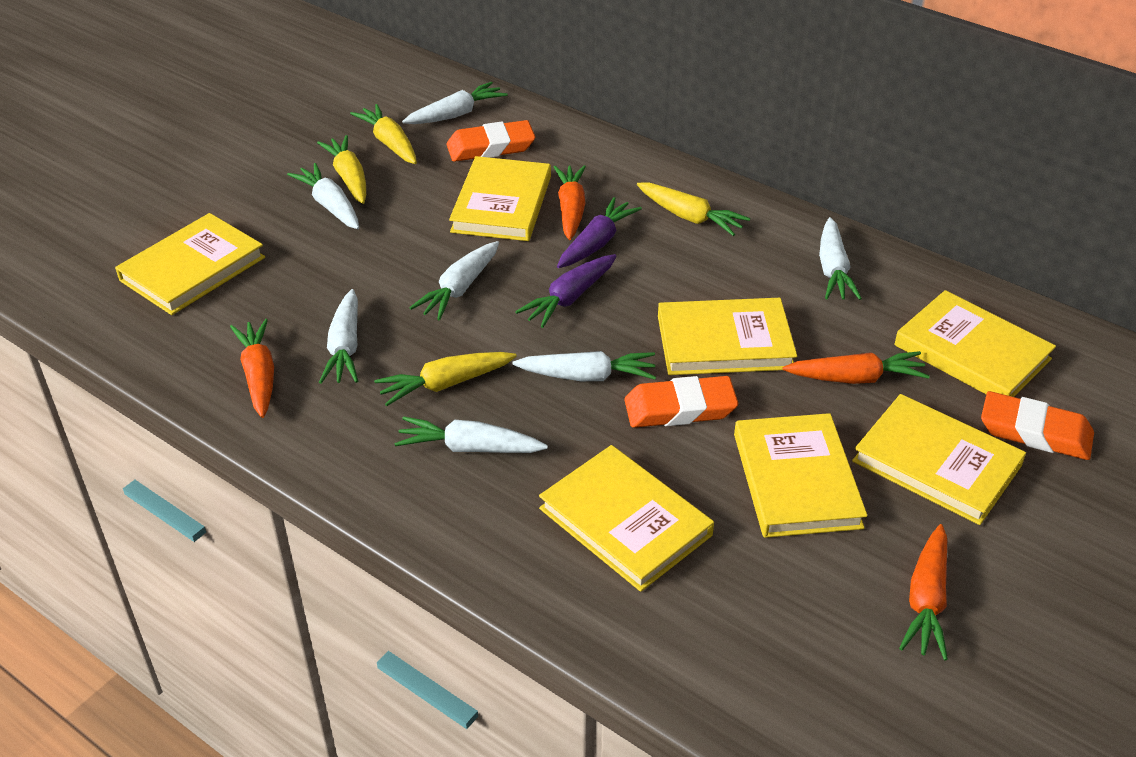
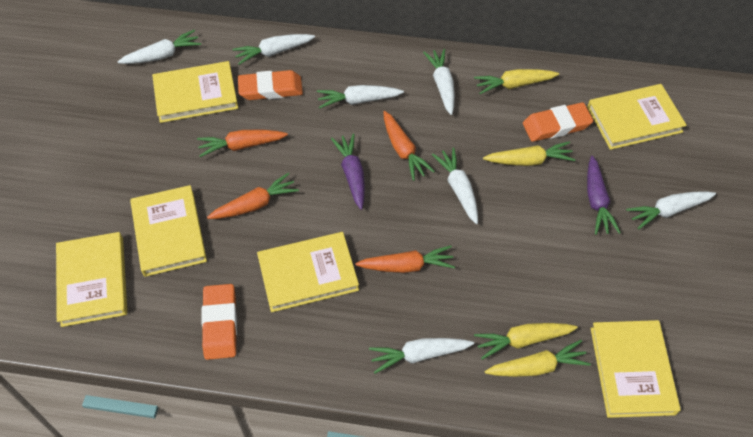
yellow book: [115,213,265,315] [449,156,551,241] [539,445,714,592] [658,298,797,375] [734,413,867,538] [852,394,1026,525] [894,290,1056,397] = 7 -> [56,232,127,327] [130,185,207,277] [152,61,238,123] [257,232,359,312] [587,84,687,150] [590,320,681,418] = 6

